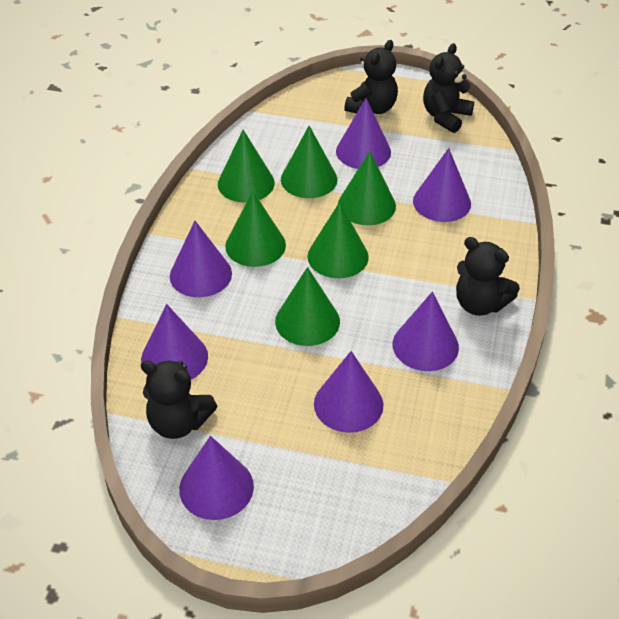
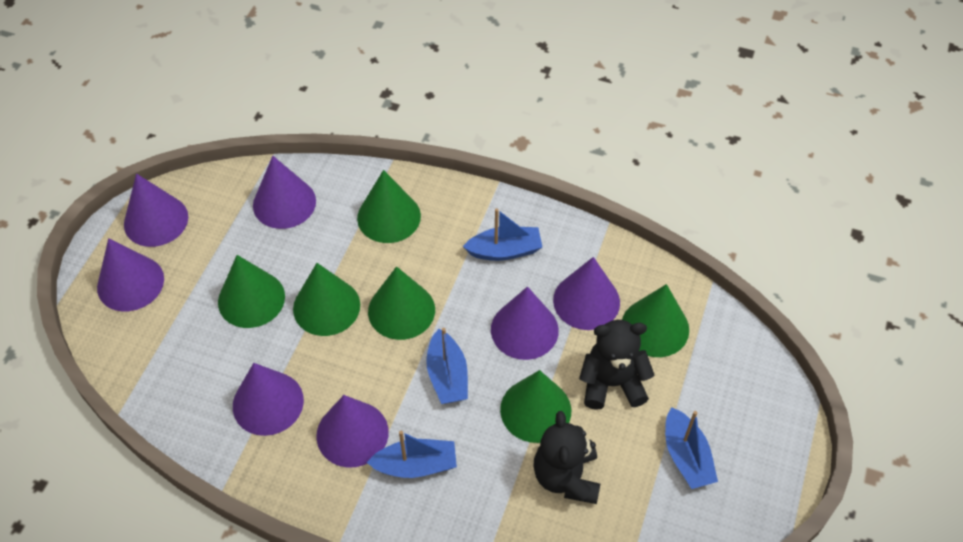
black teddy bear: [141,360,217,439] [344,40,398,114] [423,43,474,133] [456,237,520,316] = 4 -> [533,411,600,504] [579,320,654,410] = 2
blue boat: none = 0 -> [367,431,457,478] [426,328,468,404] [463,208,542,261] [665,407,718,489] = 4

